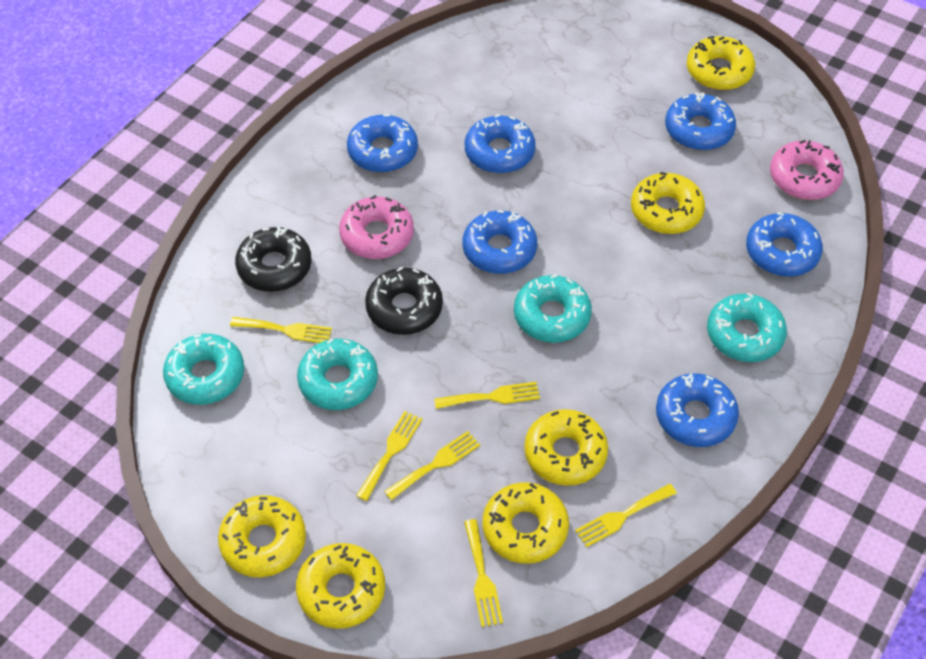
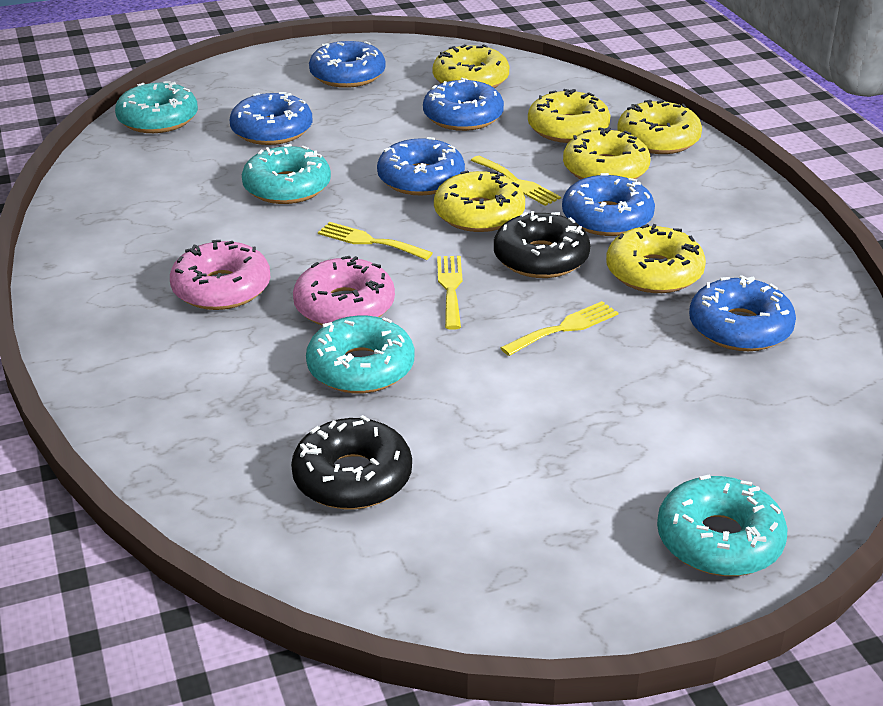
yellow fork: [230,317,332,343] [356,411,422,501] [384,431,480,501] [434,382,540,409] [464,519,503,627] [575,484,677,548] = 6 -> [318,222,433,260] [437,256,463,330] [471,156,561,206] [501,301,618,356] = 4

